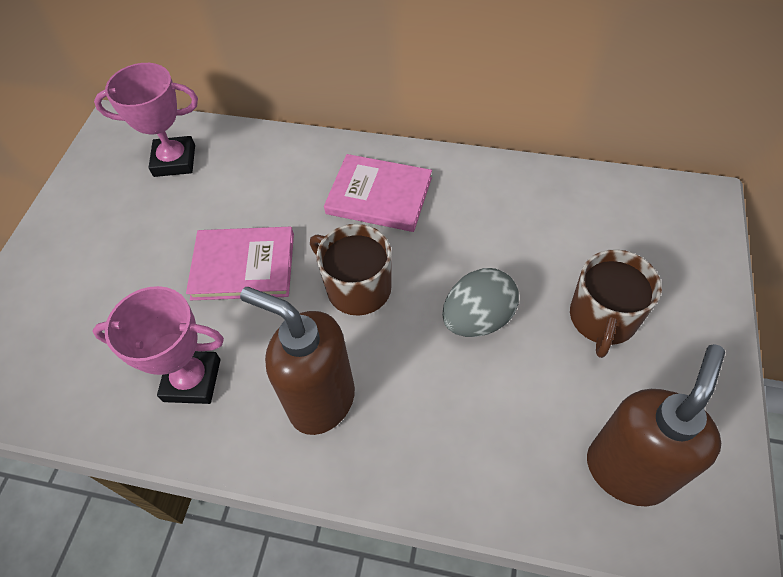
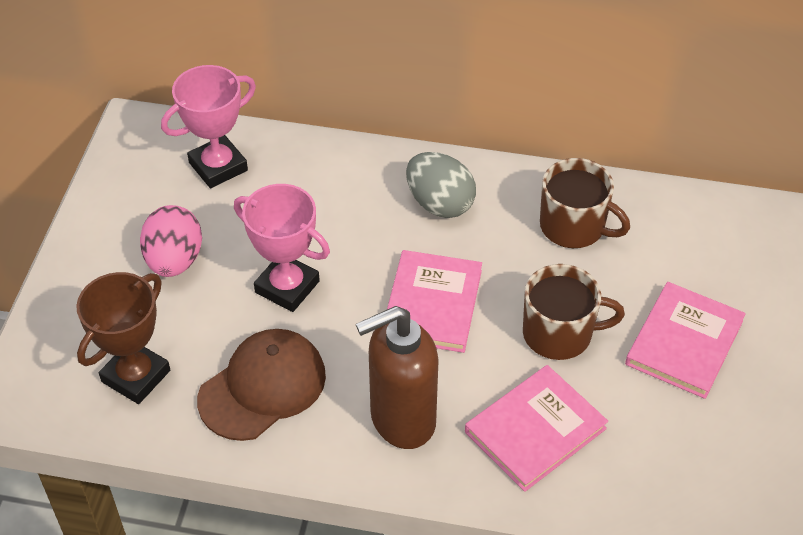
brown cap: none = 0 -> [197,329,326,441] = 1
brown soap dispenser: [240,287,355,435] [587,344,725,506] = 2 -> [356,306,439,449] = 1
brown trophy: none = 0 -> [76,272,170,404] = 1
pink book: [186,227,294,300] [324,154,432,232] = 2 -> [387,250,482,353] [465,365,608,492] [625,282,746,399] = 3
pink egg: none = 0 -> [140,205,202,277] = 1

